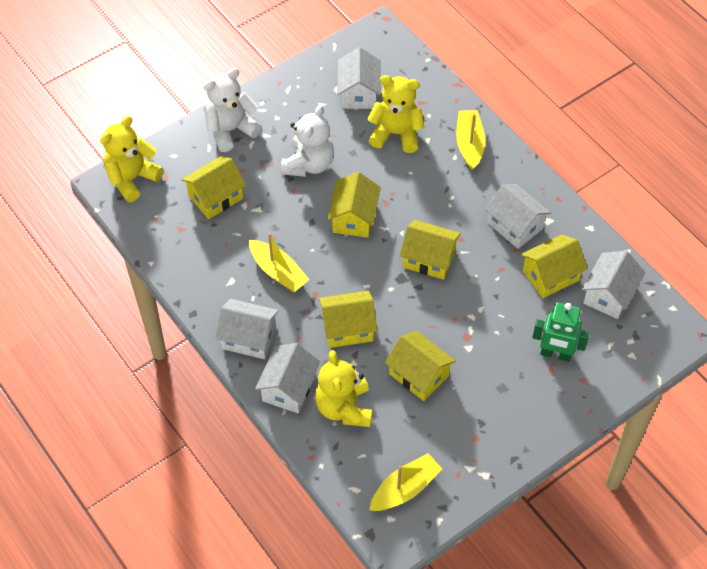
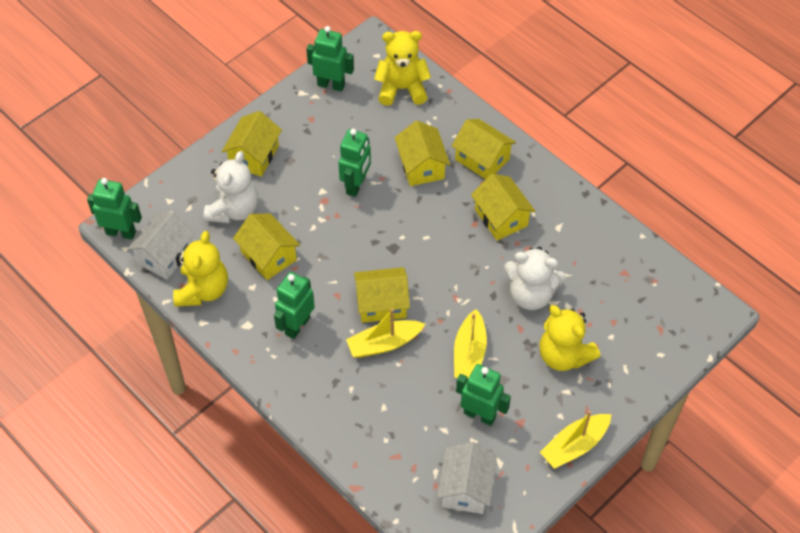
green robot: [532,302,590,362] = 1 -> [87,178,142,240] [274,272,315,339] [306,26,354,92] [338,129,371,197] [456,364,511,426] = 5
white house: [215,299,279,359] [255,343,320,414] [337,47,381,109] [485,184,551,249] [582,251,645,319] = 5 -> [127,212,194,280] [437,442,497,514] = 2

